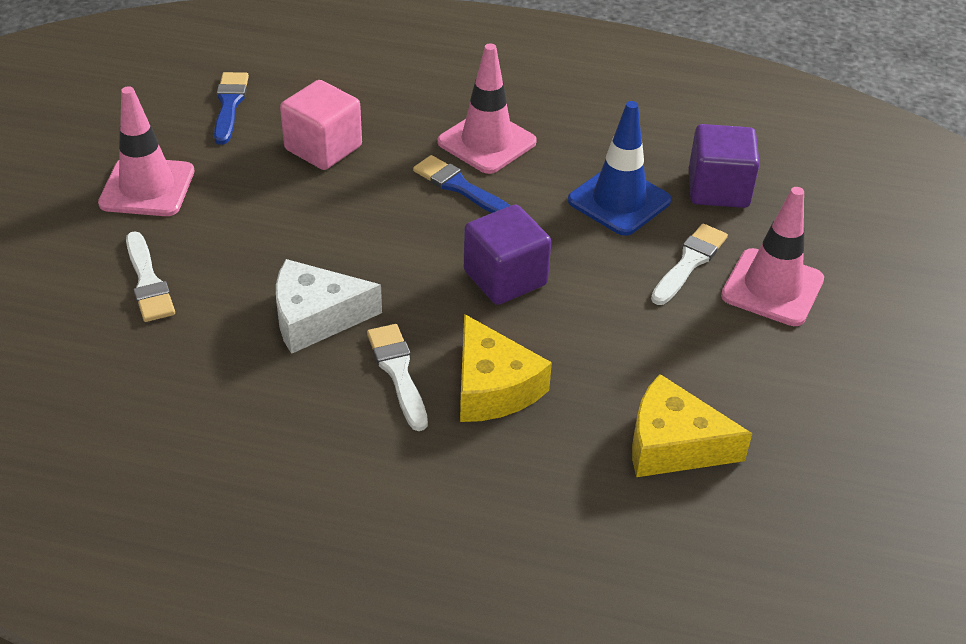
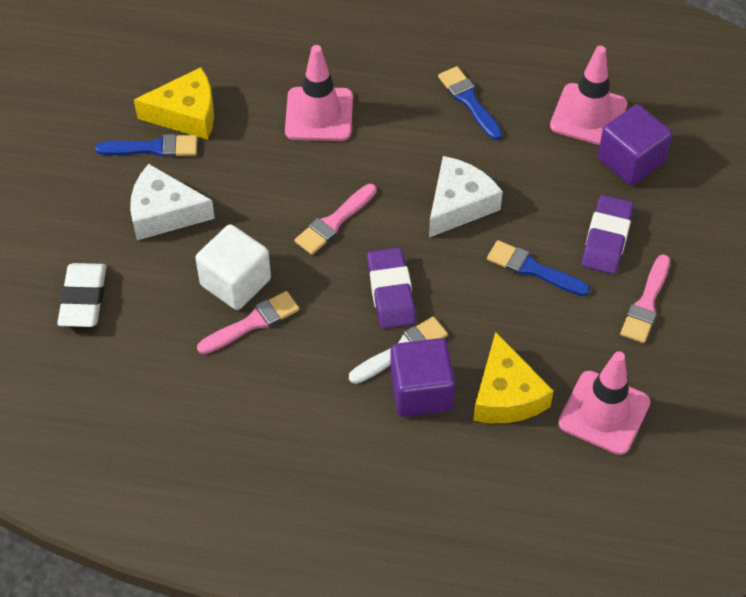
blue brush: [214,72,249,145] [413,155,511,213] = 2 -> [95,134,197,157] [438,66,502,140] [487,240,590,296] = 3
blue traffic cone: [568,101,671,236] = 1 -> none = 0
pink brush: none = 0 -> [197,291,299,354] [295,184,377,255] [620,254,670,343] = 3
pink cube: [280,80,362,170] = 1 -> none = 0
purple eraser: none = 0 -> [367,247,416,329] [582,195,634,274] = 2
white brush: [126,231,175,322] [367,324,428,431] [651,224,728,305] = 3 -> [349,316,448,384] = 1
white cheese: [276,259,382,354] = 1 -> [130,164,215,240] [429,156,503,238] = 2
white cube: none = 0 -> [195,224,271,310] = 1
white eraser: none = 0 -> [57,263,106,327] = 1

